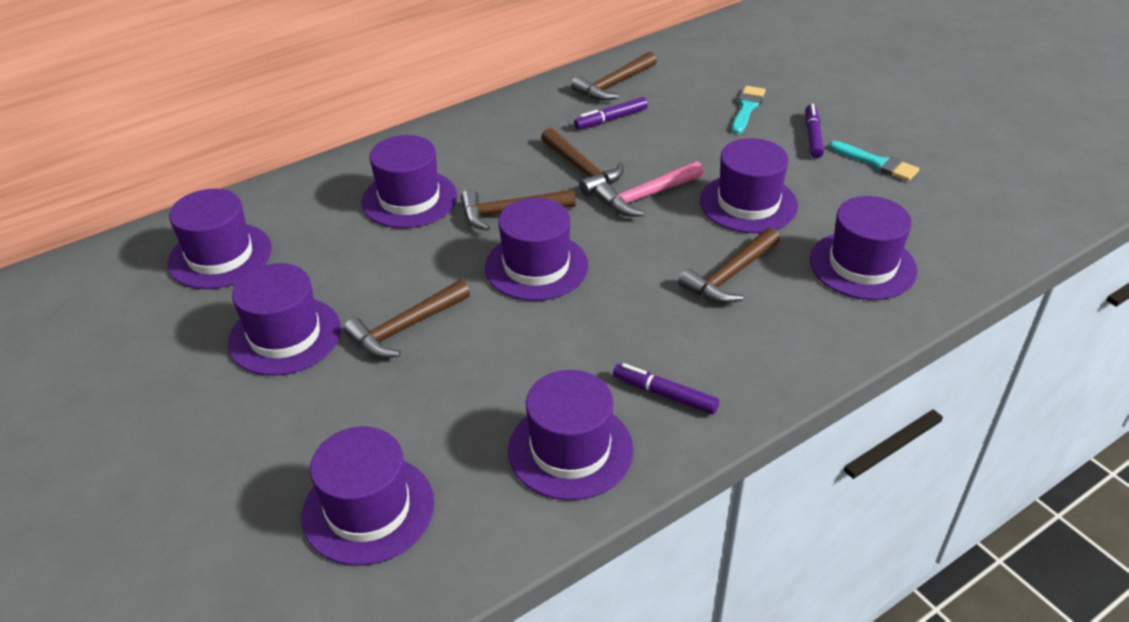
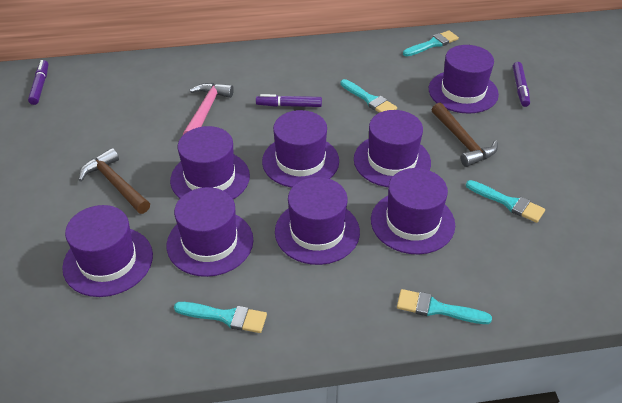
brown hammer: [344,280,470,358] [461,189,576,231] [541,128,623,196] [571,52,657,101] [678,228,780,303] = 5 -> [79,148,150,214] [432,103,498,167] = 2
turquoise brush: [732,86,766,134] [829,141,919,181] = 2 -> [174,302,267,333] [340,79,397,113] [397,289,492,324] [403,30,459,56] [466,180,545,223] = 5

